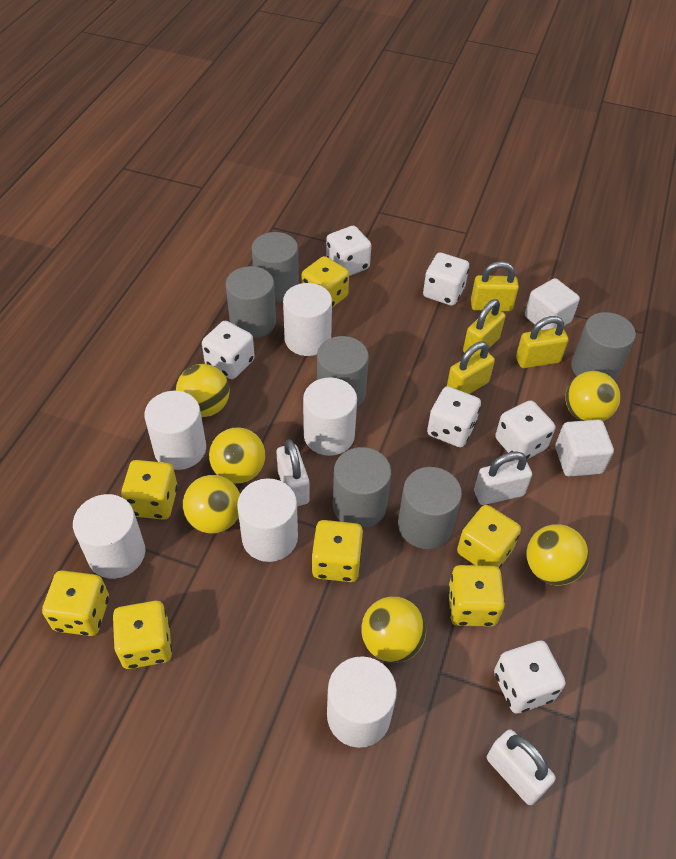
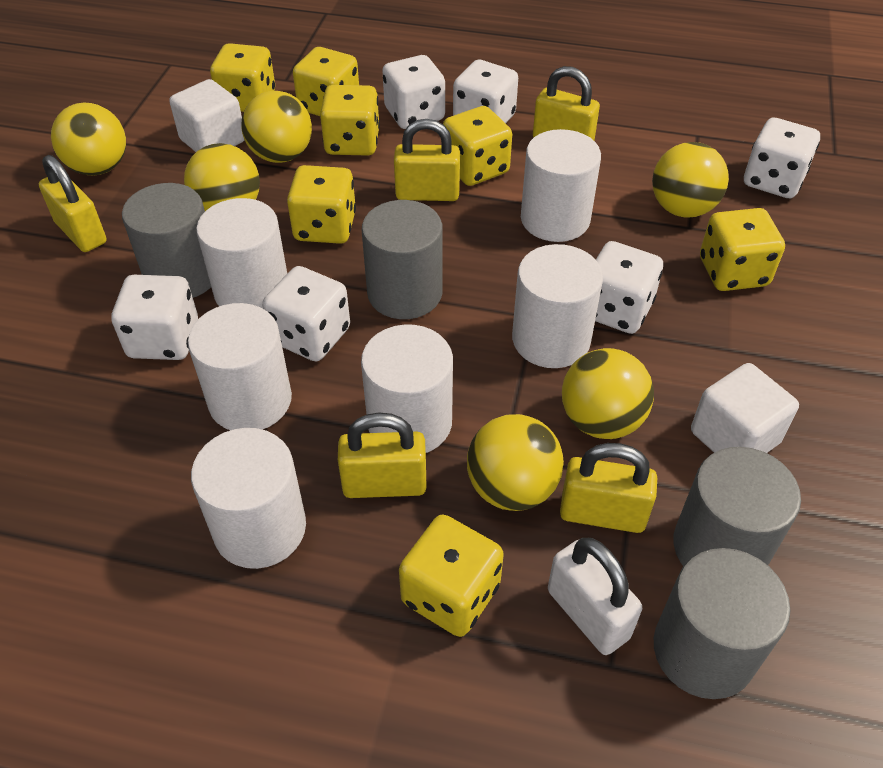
grey cylinder: [226,266,276,339] [252,232,299,302] [317,336,369,407] [333,447,391,529] [398,467,462,549] [571,312,636,381] = 6 -> [122,183,211,298] [362,200,442,319] [654,548,791,699] [673,447,801,566] = 4
white padlock: [277,439,309,506] [474,451,532,505] [487,729,556,805] = 3 -> [548,538,642,655] = 1
yellow padlock: [447,341,495,394] [463,299,506,353] [471,261,519,311] [516,316,569,368] = 4 -> [39,155,107,252] [338,413,427,498] [394,119,460,201] [533,66,600,140] [560,443,657,533] = 5

